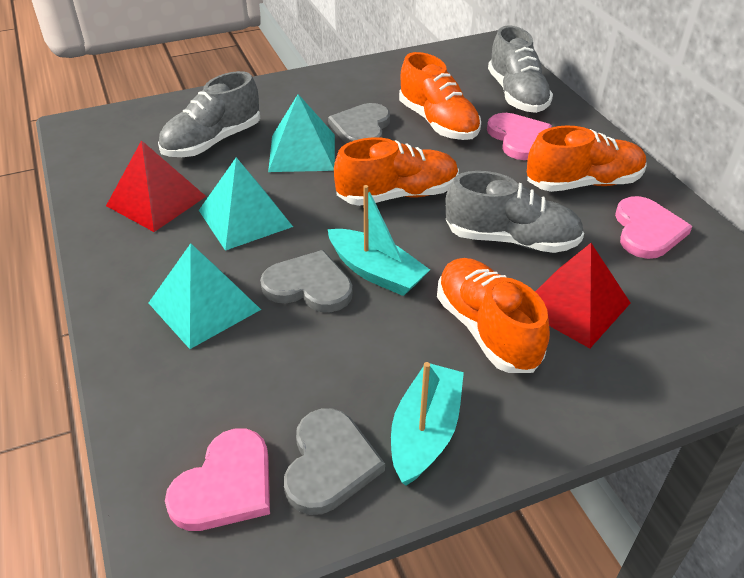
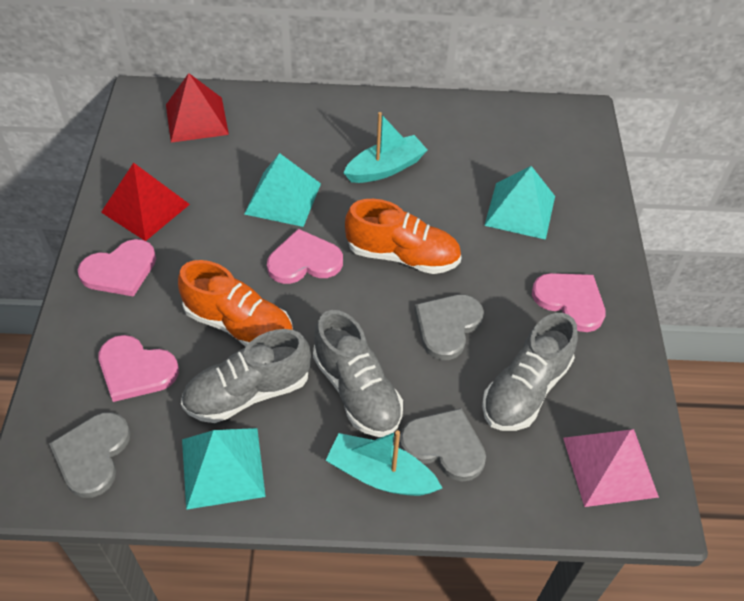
orange shoe: [334,137,459,206] [399,52,481,140] [437,258,550,373] [527,126,647,192] = 4 -> [178,260,293,347] [345,199,461,274] = 2
pink heart: [165,428,270,531] [487,113,552,160] [615,196,692,259] = 3 -> [78,239,156,297] [98,335,179,402] [267,229,343,284] [532,273,606,332] = 4
pink pyramid: none = 0 -> [563,429,659,507] = 1

